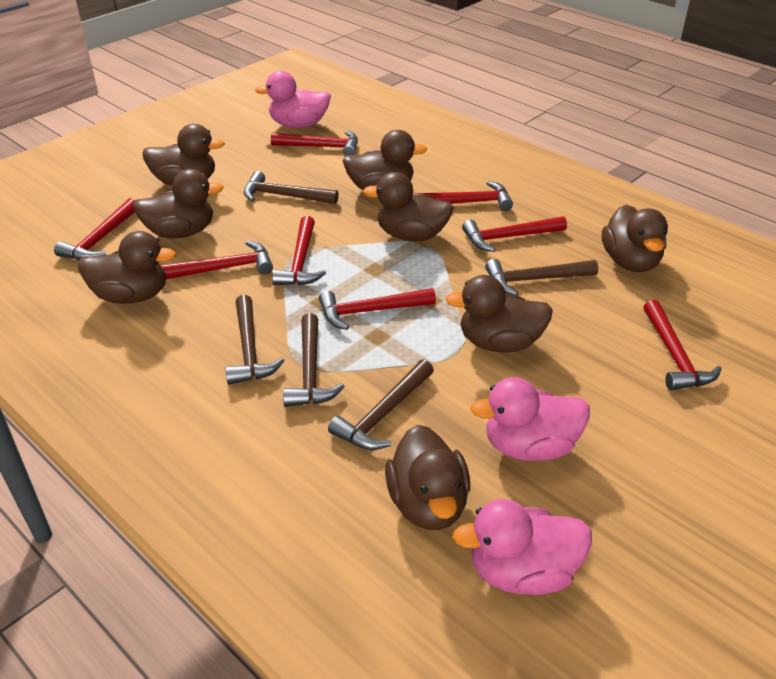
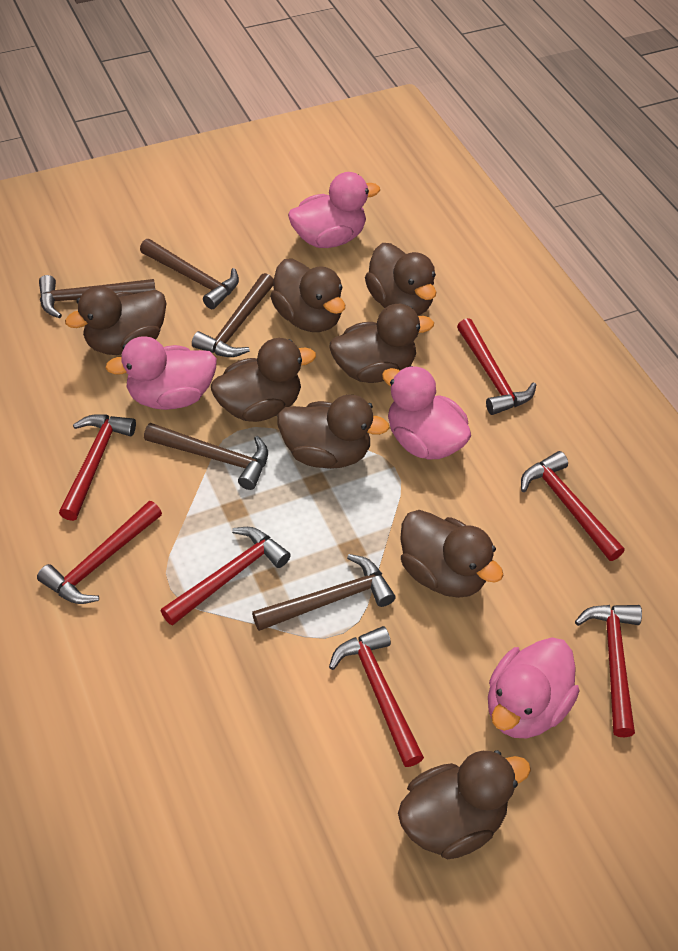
pink duck: [255,71,331,128] [453,499,592,595] [471,377,590,461] = 3 -> [105,336,217,410] [288,172,380,248] [382,366,471,459] [488,637,580,738] = 4
red hammer: [54,198,136,261] [161,241,273,279] [271,131,358,156] [272,216,326,285] [319,288,436,330] [413,181,513,211] [462,216,567,252] [643,300,722,390] = 8 -> [37,501,162,604] [59,414,136,521] [160,527,291,626] [329,626,424,767] [457,318,536,415] [521,451,625,561] [575,605,642,737] = 7

